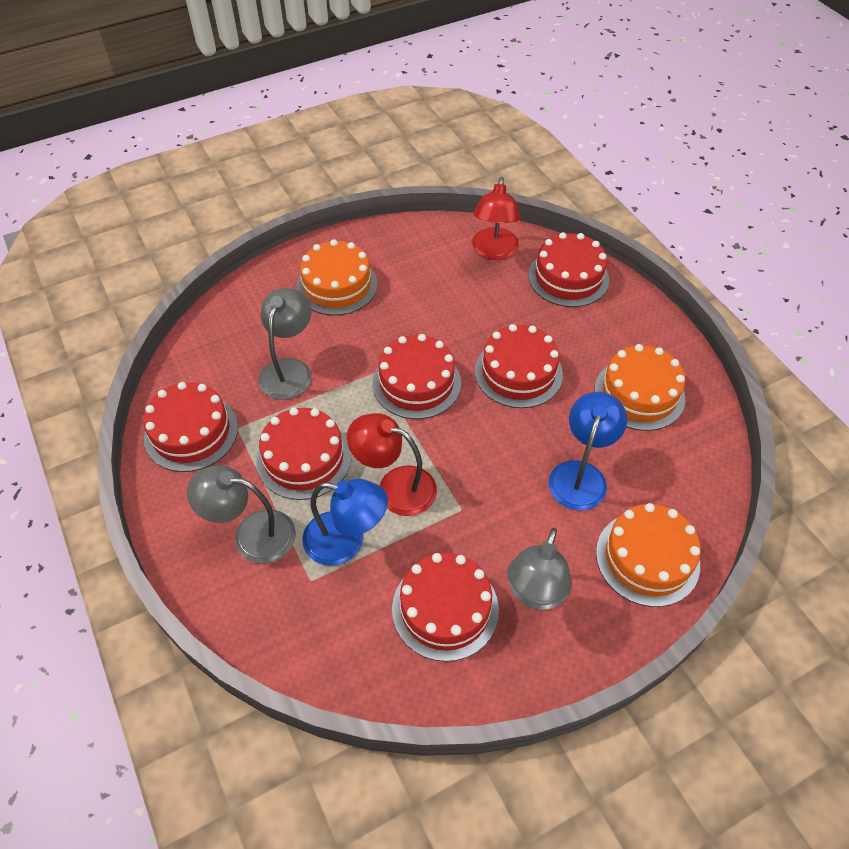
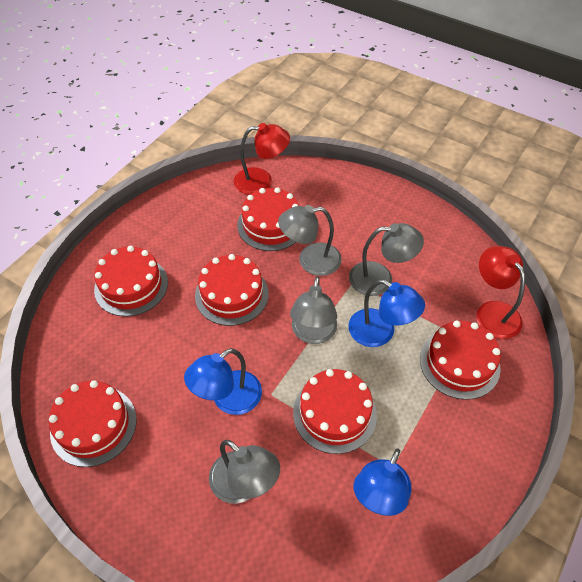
blue lamp: [302,479,388,566] [548,392,627,510] = 2 -> [184,348,262,415] [348,279,425,347] [354,448,411,516] = 3
grey lamp: [187,465,296,564] [258,288,312,400] [507,528,572,610] = 3 -> [209,440,280,504] [278,205,342,276] [290,276,337,344] [349,223,424,296] = 4
orange cake: [296,239,378,316] [595,344,685,431] [596,503,701,607] = 3 -> none = 0

